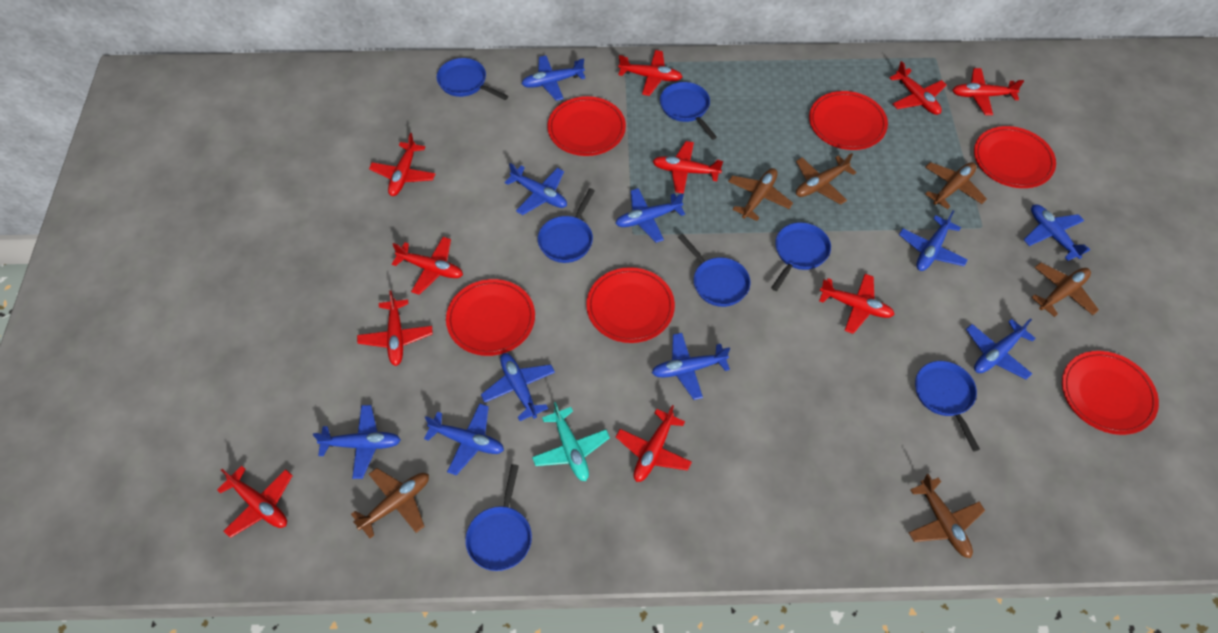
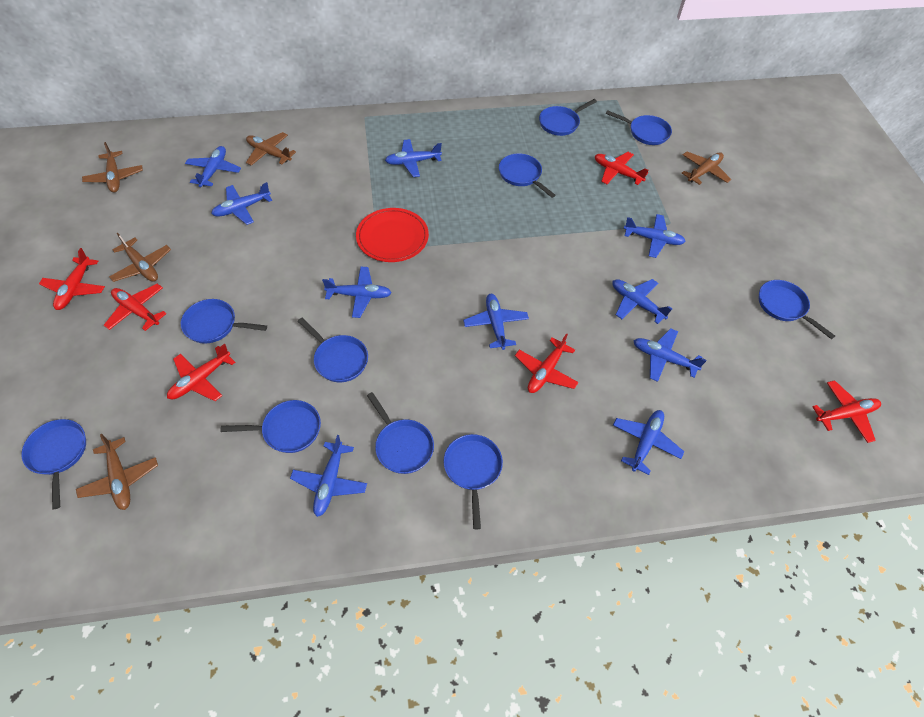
blue pan: [437,58,508,100] [465,464,532,571] [538,188,595,263] [660,82,717,140] [678,234,751,307] [771,222,831,291] [915,361,980,451] = 7 -> [21,419,86,510] [181,299,267,344] [220,400,321,453] [298,318,368,382] [367,392,434,474] [444,434,503,529] [499,153,556,198] [539,99,597,136] [606,110,672,145] [758,280,835,339] = 10
brown plane: [351,468,429,538] [728,168,793,221] [796,153,857,205] [909,474,985,558] [925,162,987,209] [1031,262,1099,317] = 6 -> [76,434,158,510] [82,142,143,192] [109,233,171,282] [246,132,296,166] [682,152,731,185] = 5
red plane: [217,466,293,538] [357,290,433,366] [369,133,435,196] [392,237,463,295] [616,405,692,482] [618,50,682,96] [653,141,723,194] [819,274,895,334] [889,61,947,115] [952,68,1024,115] = 10 -> [39,248,105,310] [104,284,167,331] [167,344,235,401] [515,333,579,393] [595,152,649,185] [812,380,881,443] = 6
red plate: [446,279,535,356] [547,96,626,156] [586,267,675,343] [809,91,888,150] [974,126,1056,188] [1062,351,1159,435] = 6 -> [356,208,429,262] = 1
turquoise plane: [532,402,610,481] = 1 -> none = 0

